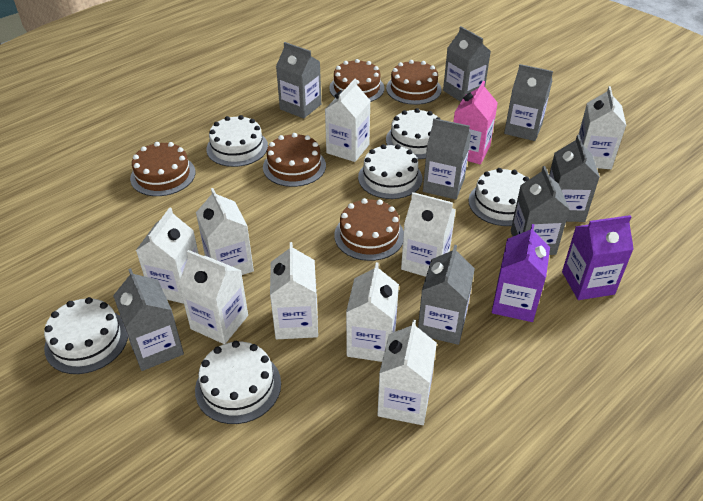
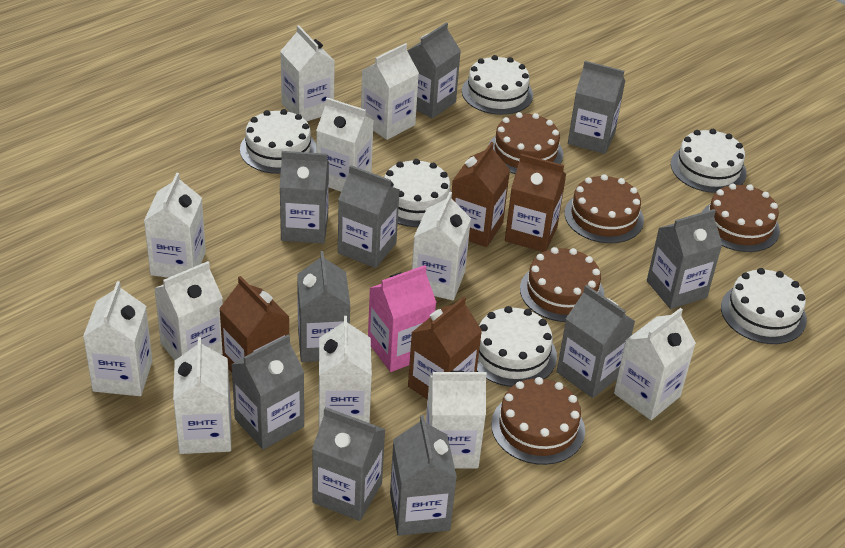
brown carton: none = 0 -> [219,276,289,372] [408,296,482,400] [452,142,510,247] [505,154,566,252] = 4
grey carton: [113,268,184,371] [276,42,321,119] [418,245,475,345] [423,118,471,199] [443,26,491,102] [504,64,553,141] [511,166,570,255] [549,135,600,222] = 8 -> [231,335,304,450] [280,151,329,244] [297,251,350,362] [312,407,386,521] [338,165,399,268] [390,415,457,536] [407,23,461,119] [557,285,635,398] [568,61,625,154] [647,209,722,309] = 10
purple carton: [492,224,550,322] [562,215,634,300] = 2 -> none = 0
white carton: [136,207,199,304] [179,250,248,344] [196,188,254,275] [270,242,318,339] [325,79,370,162] [346,262,399,362] [377,320,437,425] [401,192,456,277] [578,86,626,169] = 9 -> [83,281,152,396] [144,173,206,278] [154,261,223,360] [173,337,231,454] [280,25,335,121] [316,98,374,192] [319,316,372,428] [361,43,419,140] [412,192,471,301] [426,371,487,468] [614,308,696,420] = 11

